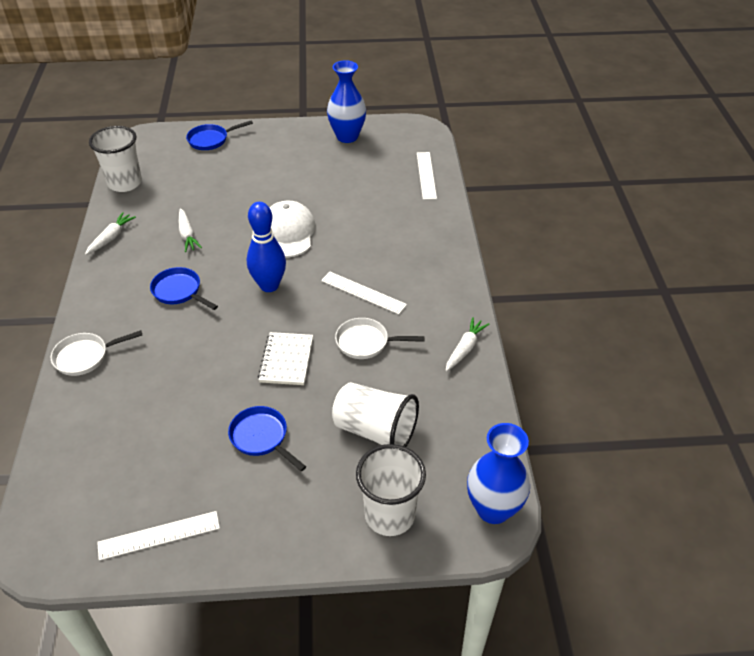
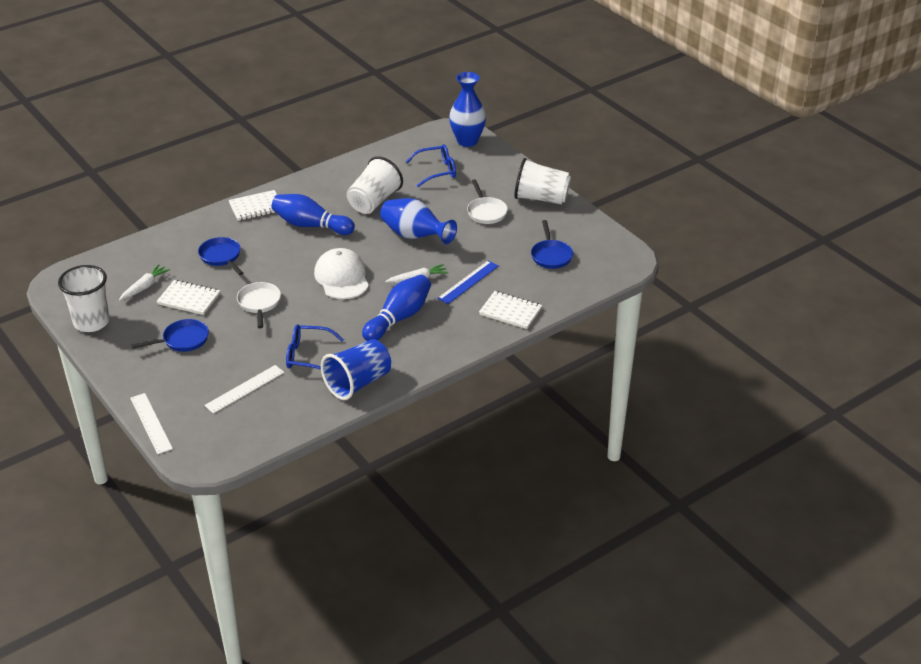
blue bowling pin: [247,202,286,292] = 1 -> [271,194,355,235] [362,274,431,341] = 2
blue cup: none = 0 -> [321,339,391,400] = 1
blue glasses: none = 0 -> [286,325,344,370] [406,144,456,187] = 2
blue ruler: none = 0 -> [437,260,499,304] = 1
white carrot: [85,212,136,255] [179,208,202,252] [446,317,490,372] = 3 -> [119,264,170,301] [385,264,449,283] = 2
white notebook: [258,332,313,385] = 1 -> [156,280,220,315] [229,190,277,221] [479,291,542,329] = 3
white ruler: [97,511,220,561] [321,272,407,314] [417,152,437,200] = 3 -> [130,393,173,454] [204,365,284,414] = 2

